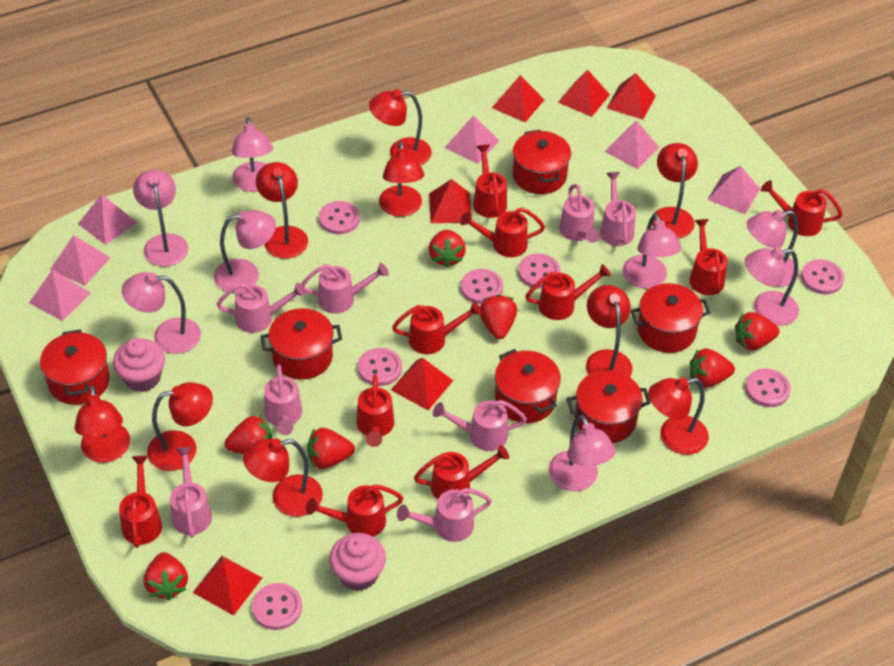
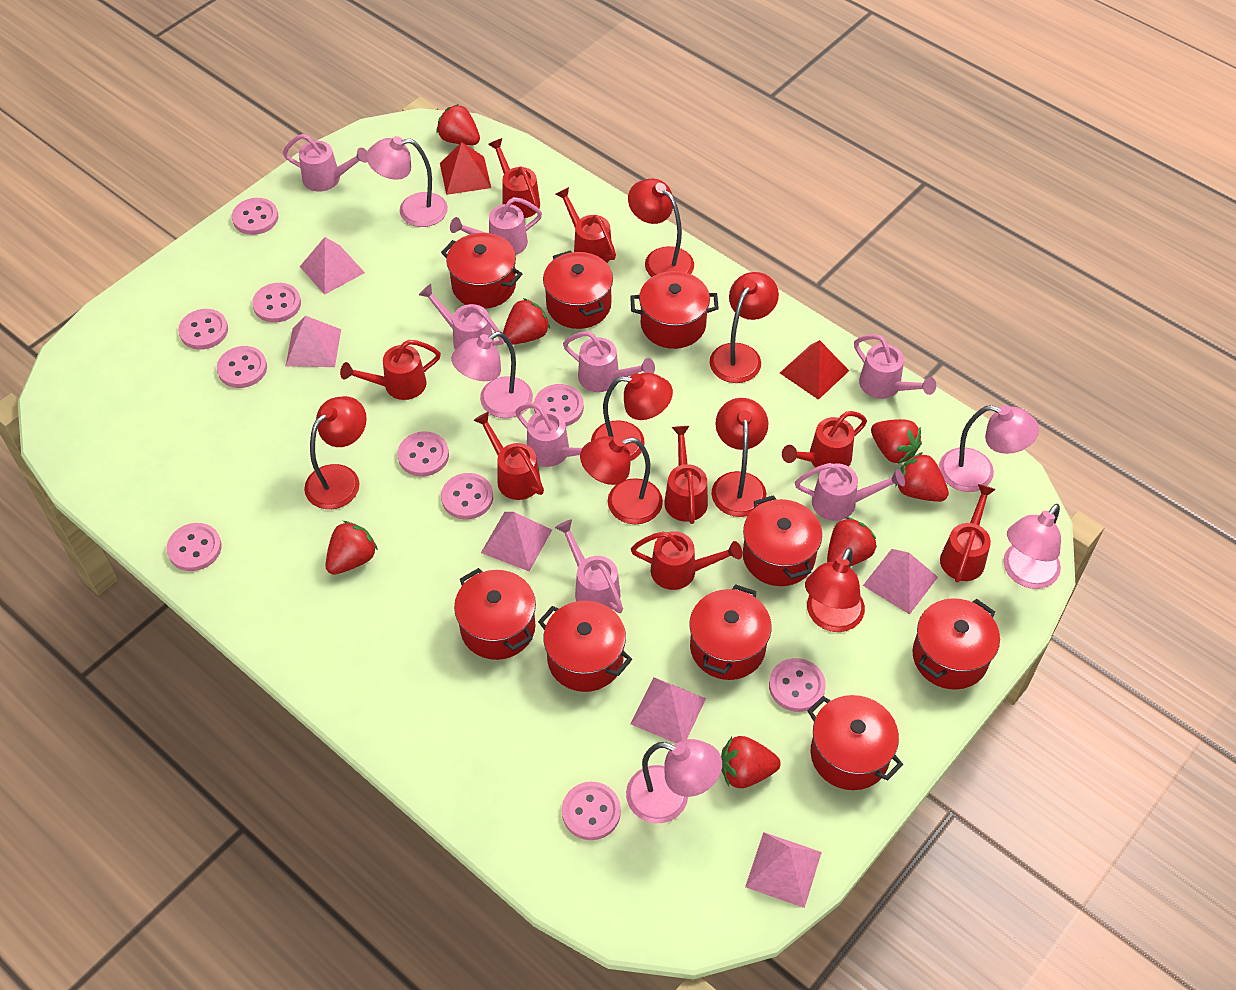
pink button: [252,583,302,630] [319,201,360,234] [358,348,402,386] [461,269,503,304] [518,253,560,289] [745,368,791,407] [801,259,844,294] = 7 -> [167,523,222,571] [178,309,228,350] [217,346,267,388] [232,198,278,235] [252,283,301,323] [398,431,449,477] [441,473,493,520] [534,384,584,426] [562,782,621,840] [769,658,826,712] = 10
pink cupcake: [113,338,165,392] [329,533,386,591] = 2 -> none = 0
pink lamp: [122,272,201,354] [133,169,188,267] [214,210,276,293] [232,117,273,192] [549,415,615,491] [623,213,681,289] [745,247,799,326] [747,210,799,287] = 8 -> [366,136,448,227] [451,332,533,418] [626,739,722,823] [939,405,1039,492] [1003,504,1061,589] = 5
red lamp: [74,385,130,463] [147,382,213,471] [243,438,323,517] [256,162,308,259] [369,89,432,165] [379,141,424,217] [586,285,633,377] [648,377,709,455] [652,143,698,238] = 9 -> [304,396,367,509] [580,436,663,524] [591,373,673,461] [628,179,694,277] [709,272,779,383] [711,398,769,517] [805,547,865,632] = 7
red pot: [40,330,110,405] [260,308,342,380] [495,349,561,423] [513,130,571,194] [567,370,651,443] [630,283,711,353] = 6 -> [441,233,522,309] [454,568,536,660] [538,601,632,692] [543,250,613,329] [630,271,719,349] [689,584,772,680] [743,495,822,586] [808,695,903,790] [912,598,1000,690] = 9
red pyramid: [193,556,262,616] [391,358,453,411] [429,179,472,223] [492,75,544,122] [558,69,610,117] [607,73,656,120] = 6 -> [440,142,491,195] [780,340,849,400] = 2
red watering can: [119,456,162,548] [306,484,404,537] [356,375,394,447] [392,302,482,354] [414,445,509,499] [460,208,545,257] [473,145,507,218] [525,264,611,320] [689,219,728,295] [761,180,843,236] = 10 -> [340,340,441,400] [473,412,544,500] [488,138,540,218] [555,187,616,263] [631,531,742,590] [664,426,708,524] [782,411,867,467] [940,484,996,583] = 8

